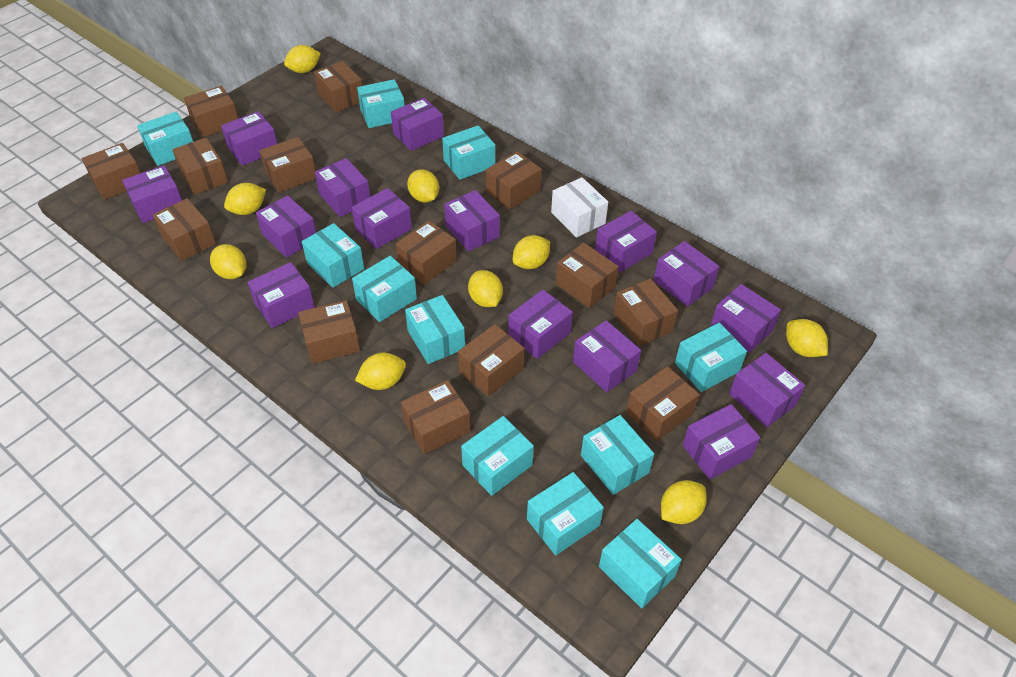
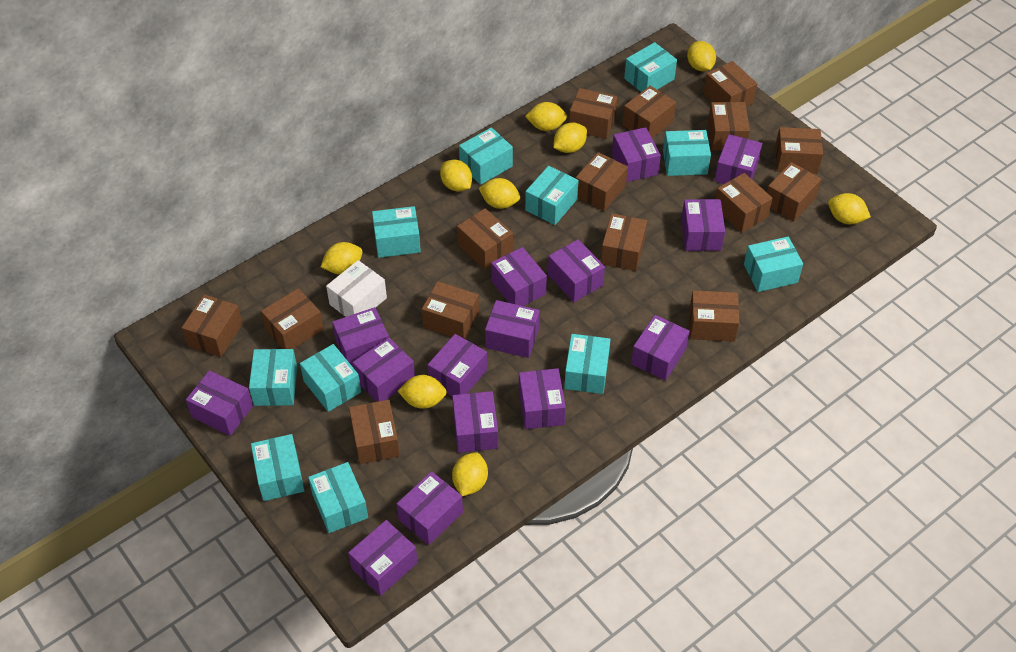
brown box: [82,143,140,200] [153,198,216,261] [172,138,228,195] [184,86,238,138] [259,137,316,192] [298,300,360,364] [314,61,362,112] [396,221,457,285] [401,380,471,454] [458,324,525,396] [486,151,542,209] [556,243,619,308] [613,278,678,346] [626,366,699,441] = 14 -> [182,294,243,357] [261,288,324,349] [349,400,400,464] [422,281,479,339] [457,208,513,270] [569,88,618,139] [576,152,628,211] [601,213,647,271] [622,86,676,138] [689,290,739,342] [703,61,757,107] [708,102,750,151] [715,173,773,233] [767,162,821,222] [775,127,823,174] = 15

